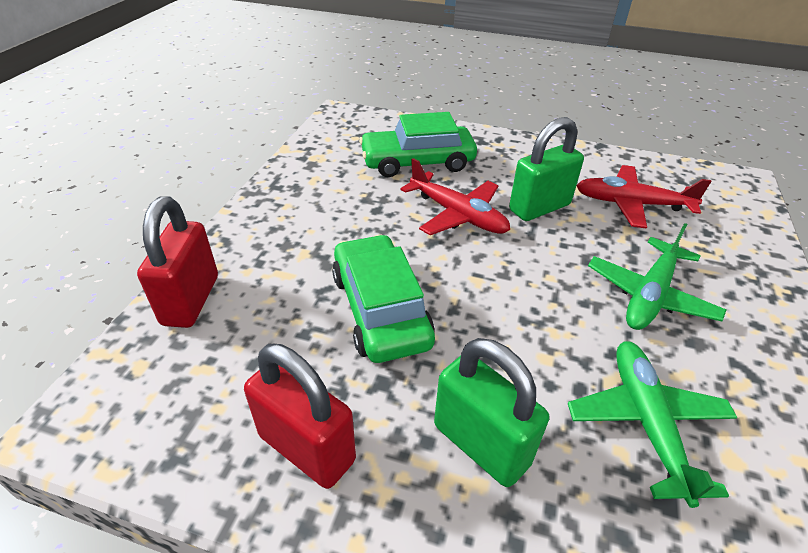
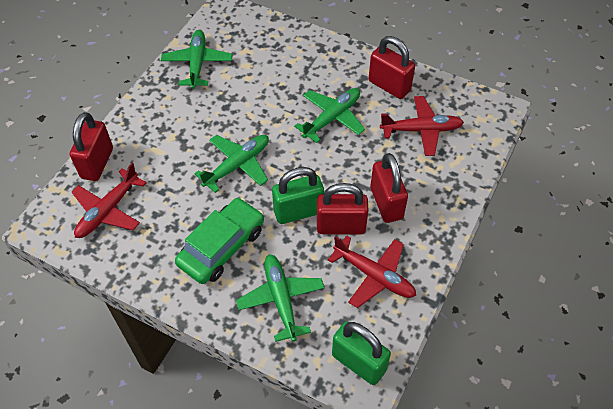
green car: [332,234,435,363] [359,112,477,177] = 2 -> [175,197,264,284] = 1
green plane: [568,341,737,508] [588,223,726,330] = 2 -> [161,30,232,89] [194,135,269,193] [236,254,325,342] [294,88,365,143] = 4
red padlock: [137,196,218,328] [244,344,356,489] = 2 -> [70,112,113,181] [317,183,368,235] [369,36,415,99] [370,153,408,223] = 4
red plane: [400,158,510,235] [576,165,712,229] = 2 -> [72,163,147,238] [328,235,416,308] [380,96,464,156] = 3

